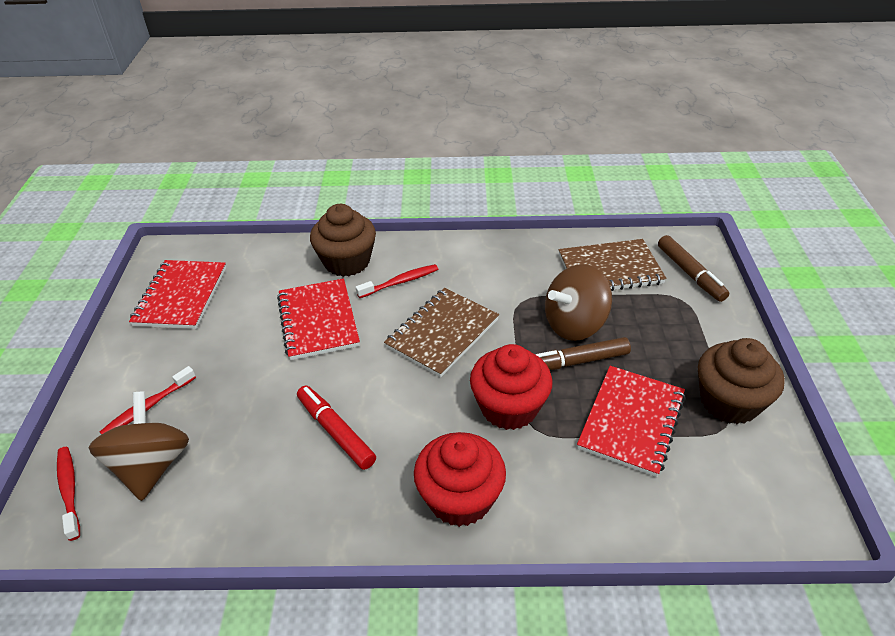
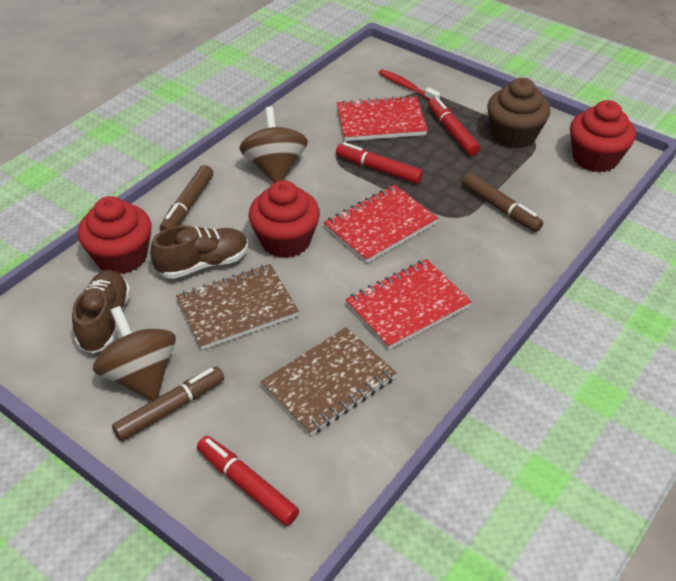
brown cupcake: [310,204,376,277] [698,338,785,424] = 2 -> [487,78,550,149] = 1
brown marker: [535,337,631,370] [658,235,729,302] = 2 -> [112,366,224,441] [160,165,213,231] [462,173,543,232] = 3
brown shoe: none = 0 -> [72,270,131,354] [150,225,248,279] = 2
red cupcake: [414,432,506,527] [470,344,553,430] = 2 -> [78,196,152,274] [249,180,320,258] [570,100,636,173] = 3
red marker: [297,386,376,470] = 1 -> [197,436,299,526] [336,142,423,184] [428,97,481,156] = 3
red toothbrush: [57,447,80,541] [100,366,196,435] [356,264,438,298] = 3 -> [378,69,440,101] = 1

